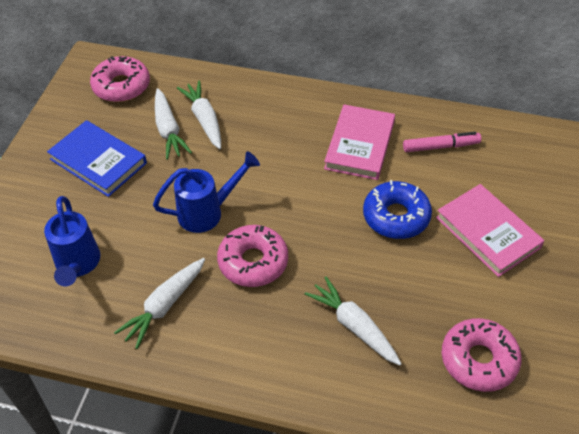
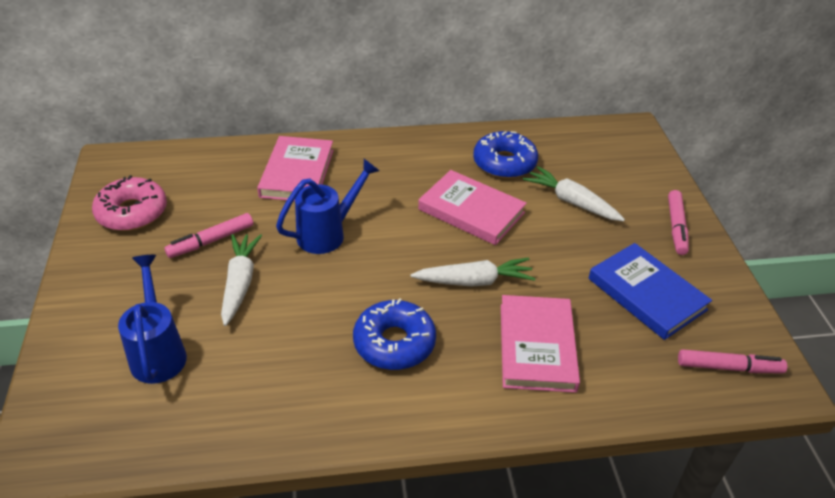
blue donut: [363,180,432,239] = 1 -> [353,298,436,370] [473,131,538,179] = 2
pink book: [324,105,395,180] [436,184,544,277] = 2 -> [257,136,334,201] [418,170,527,245] [501,295,580,393] = 3
pink donut: [90,56,150,102] [217,225,288,287] [442,318,522,392] = 3 -> [92,175,167,231] = 1
pink marker: [403,132,481,152] = 1 -> [165,213,253,258] [668,190,689,255] [678,349,787,373] = 3
white carrot: [114,258,205,349] [155,88,192,160] [177,81,221,149] [305,277,402,366] = 4 -> [221,234,262,326] [411,257,536,286] [523,166,625,221] = 3

